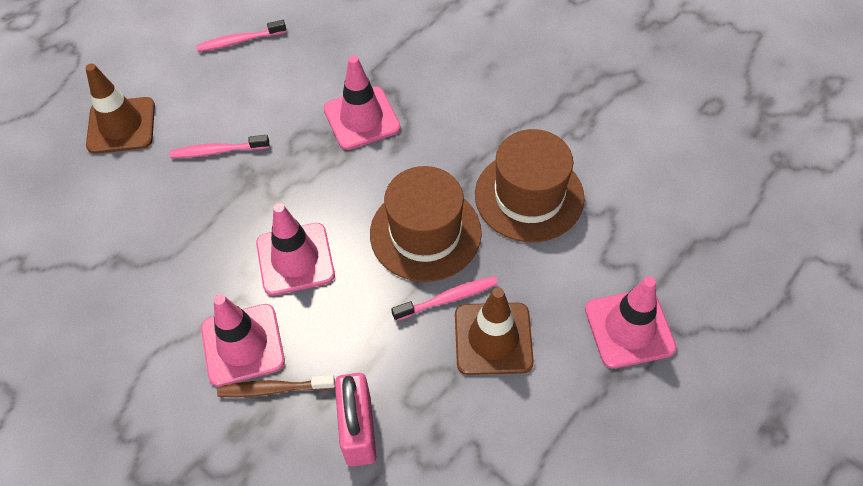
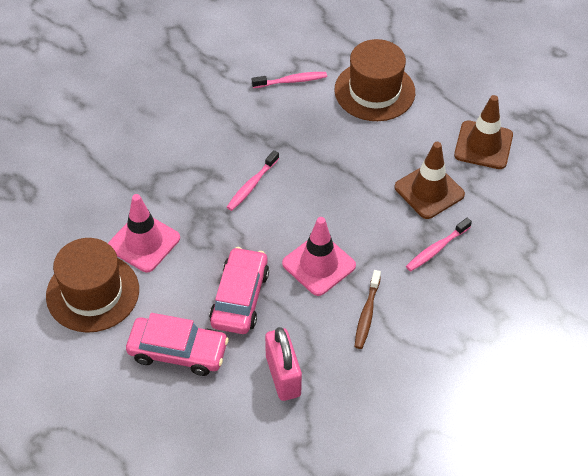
pink car: none = 0 -> [126,313,229,376] [209,247,269,334] = 2
pink traffic cone: [201,294,285,386] [256,203,335,296] [323,56,401,150] [585,276,676,369] = 4 -> [108,194,180,272] [282,217,356,296] = 2

